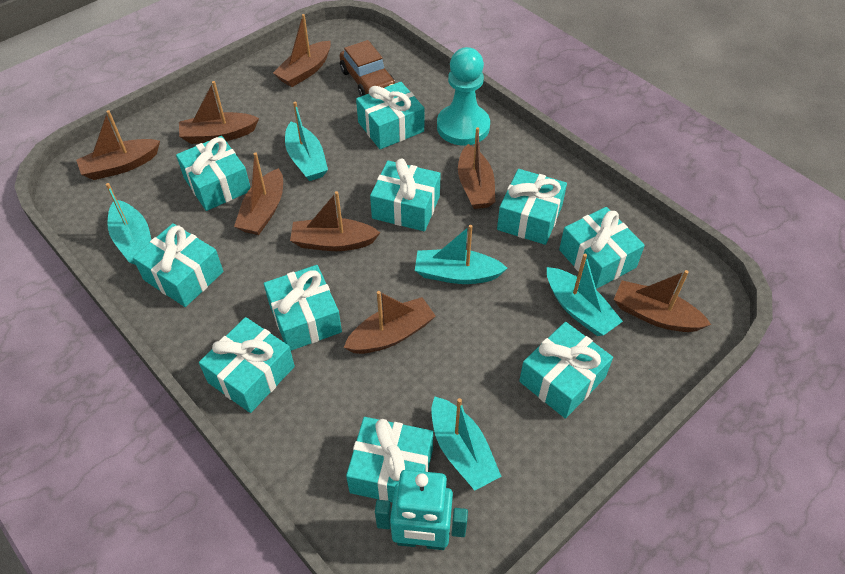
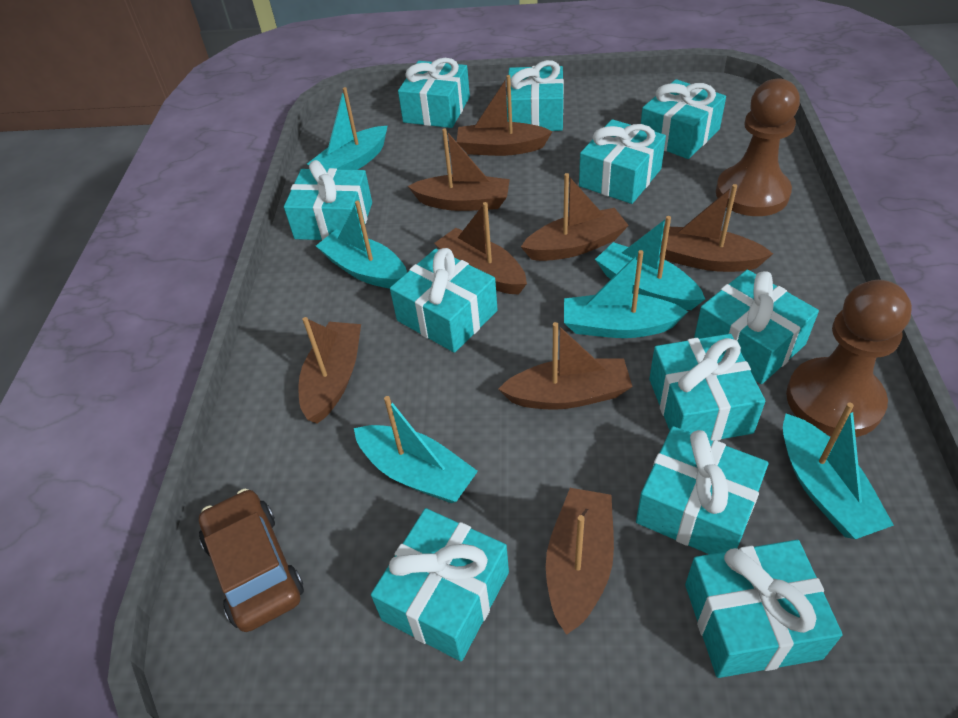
brown pawn: none = 0 -> [716,78,800,216] [786,280,912,437] = 2
turquoise boat: [106,183,151,265] [285,102,328,181] [415,225,508,284] [431,396,502,490] [547,254,623,336] = 5 -> [307,87,387,170] [316,201,407,289] [354,396,478,503] [564,250,688,338] [595,216,705,310] [783,402,894,539] = 6
turquoise gift: [133,223,223,307] [176,136,251,211] [199,317,295,413] [264,265,342,351] [346,417,433,502] [356,82,424,149] [370,158,441,231] [497,169,567,245] [519,322,613,419] [559,207,645,289] = 10 -> [284,160,372,240] [371,508,509,661] [390,248,498,353] [398,58,470,128] [507,60,564,131] [579,119,666,204] [636,426,768,554] [641,79,726,159] [649,334,766,441] [685,540,843,678] [694,270,819,384] = 11
turquoise pawn: [437,47,490,146] = 1 -> none = 0
turquoise robot: [375,470,468,550] = 1 -> none = 0

